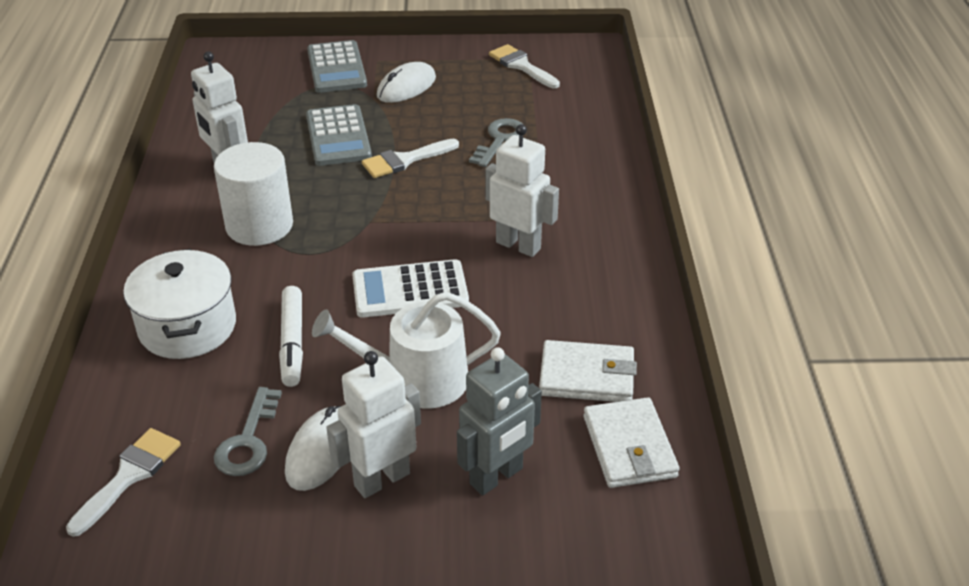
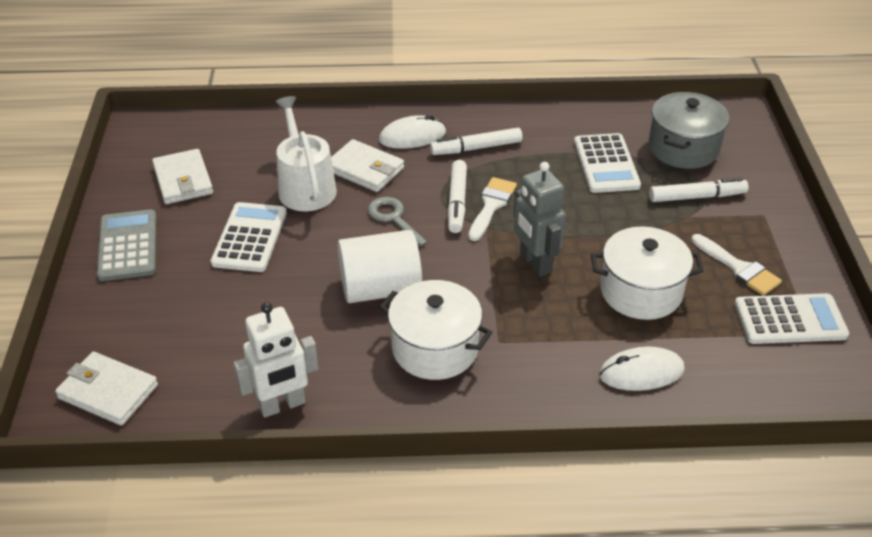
grey calculator: [306,104,372,166] [307,40,367,93] = 2 -> [97,209,156,281] = 1
grey key: [214,387,282,476] [469,118,523,167] = 2 -> [367,197,427,246] = 1
grey pot: none = 0 -> [648,92,729,169] = 1
white brush: [66,428,181,537] [362,139,459,178] [489,44,560,88] = 3 -> [468,177,517,241] [691,234,782,296] = 2
white calculator: [352,259,469,318] = 1 -> [211,202,287,272] [574,133,641,193] [734,293,849,344] = 3
white marker: [279,286,303,387] = 1 -> [430,128,523,155] [448,160,467,233] [649,178,748,202] = 3
white pot: [123,249,236,359] = 1 -> [379,280,493,380] [591,226,704,320] = 2
white robot: [191,52,248,163] [326,351,421,498] [485,124,559,257] = 3 -> [234,302,319,418] = 1
white wallet: [539,340,637,402] [584,397,679,488] = 2 -> [55,351,158,426] [152,149,213,204] [331,139,404,192] = 3

